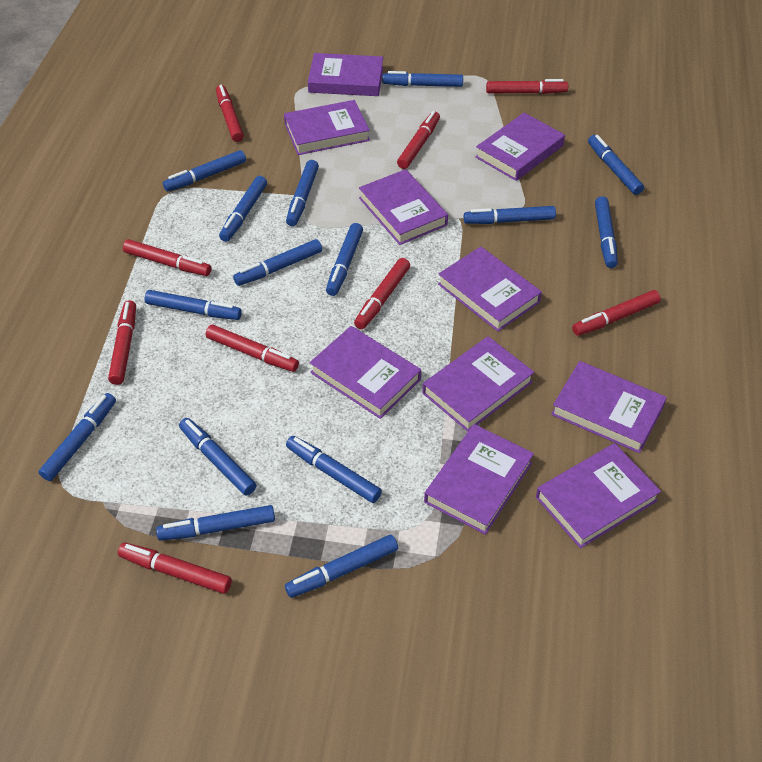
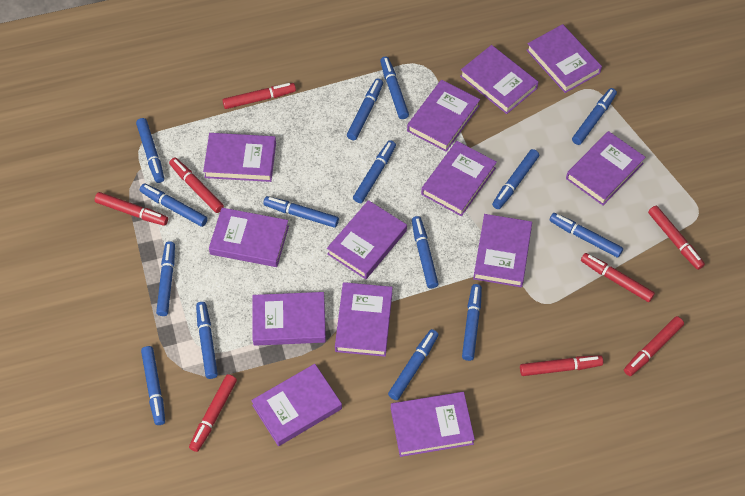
purple book: [284,100,370,155] [308,53,383,96] [310,326,421,419] [359,169,448,245] [422,336,534,432] [424,424,534,535] [438,246,542,332] [475,113,565,181] [536,443,661,548] [551,361,667,453] = 10 -> [203,133,276,182] [209,208,289,267] [251,364,342,446] [252,292,326,346] [327,200,407,279] [335,282,393,357] [391,392,475,457] [407,80,480,152] [421,141,497,216] [460,45,538,114] [473,214,532,287] [527,24,602,93] [566,131,646,205] = 13
red marker: [108,300,136,385] [118,543,232,594] [123,239,211,276] [206,325,299,372] [216,85,244,142] [354,258,410,329] [397,111,440,169] [486,79,568,94] [572,290,661,336] = 9 -> [95,192,168,226] [169,158,224,213] [189,374,237,452] [222,83,296,109] [520,355,603,376] [581,253,655,302] [624,316,684,376] [648,206,705,270] = 8

